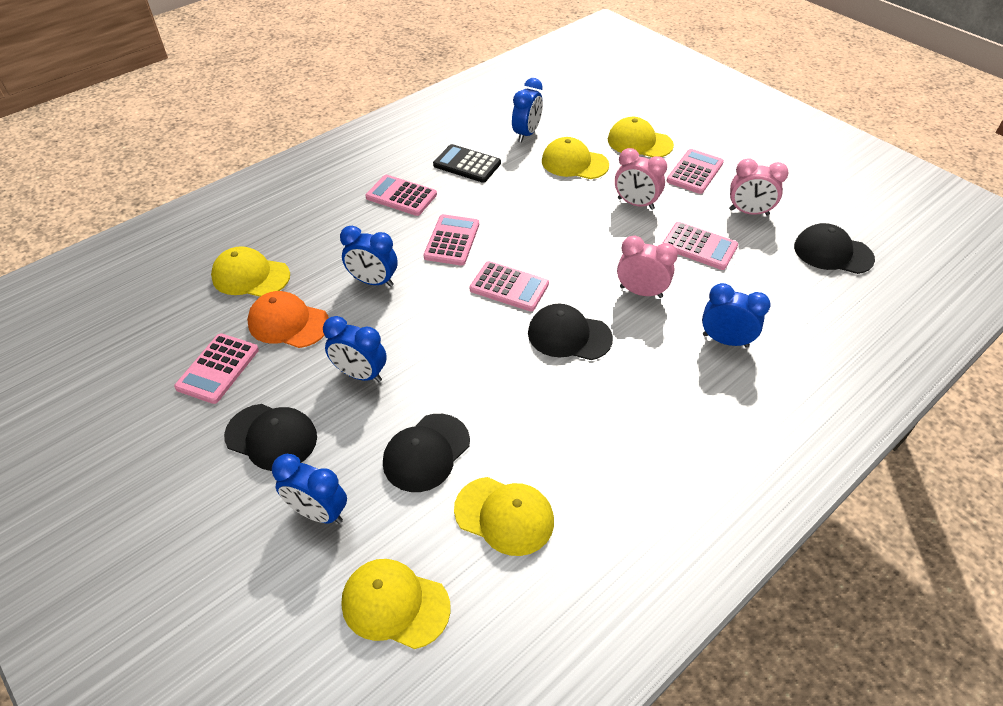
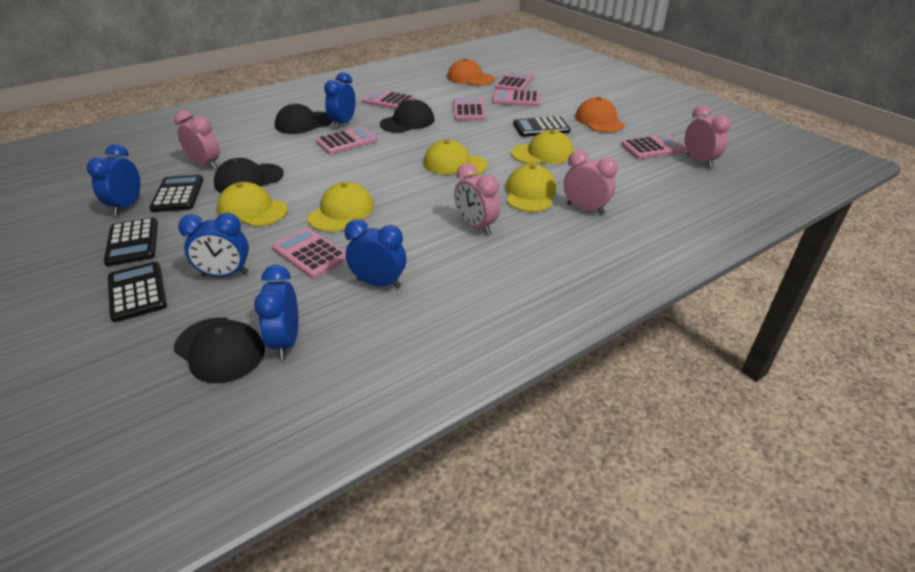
black calculator: [433,144,501,183] = 1 -> [104,218,158,266] [108,262,167,322] [149,175,203,212] [513,116,570,137] = 4
orange cap: [247,291,329,348] = 1 -> [447,58,495,86] [575,97,625,133] = 2
pink calculator: [174,333,259,404] [366,175,437,216] [424,214,479,266] [470,261,549,311] [662,222,738,270] [667,149,724,194] = 6 -> [272,228,346,278] [316,126,377,154] [362,89,416,109] [454,97,486,120] [492,89,540,106] [495,71,533,90] [621,134,685,159] = 7
pink clock: [615,148,667,210] [617,236,678,298] [729,158,789,216] = 3 -> [174,110,220,169] [454,163,500,234] [564,150,618,215] [685,105,731,168] = 4

